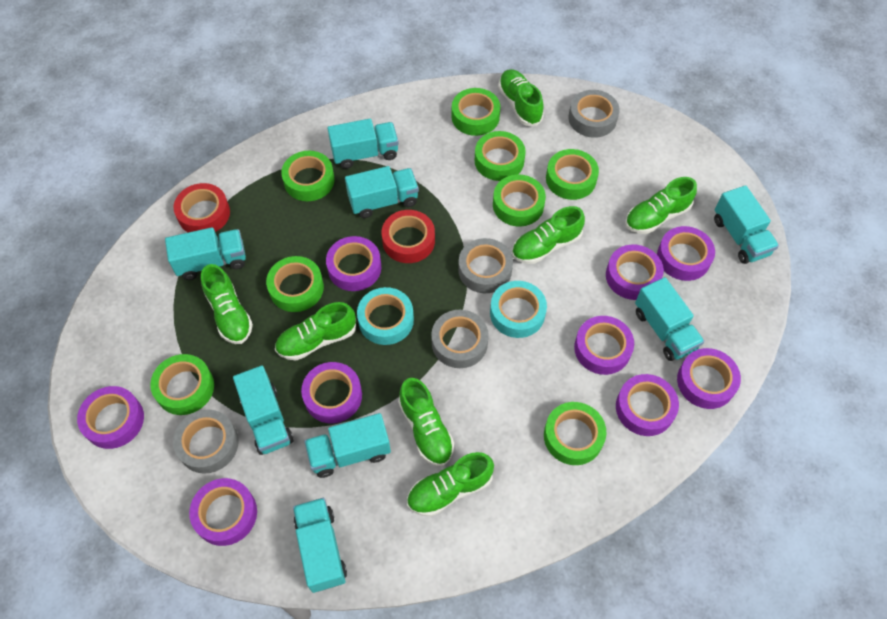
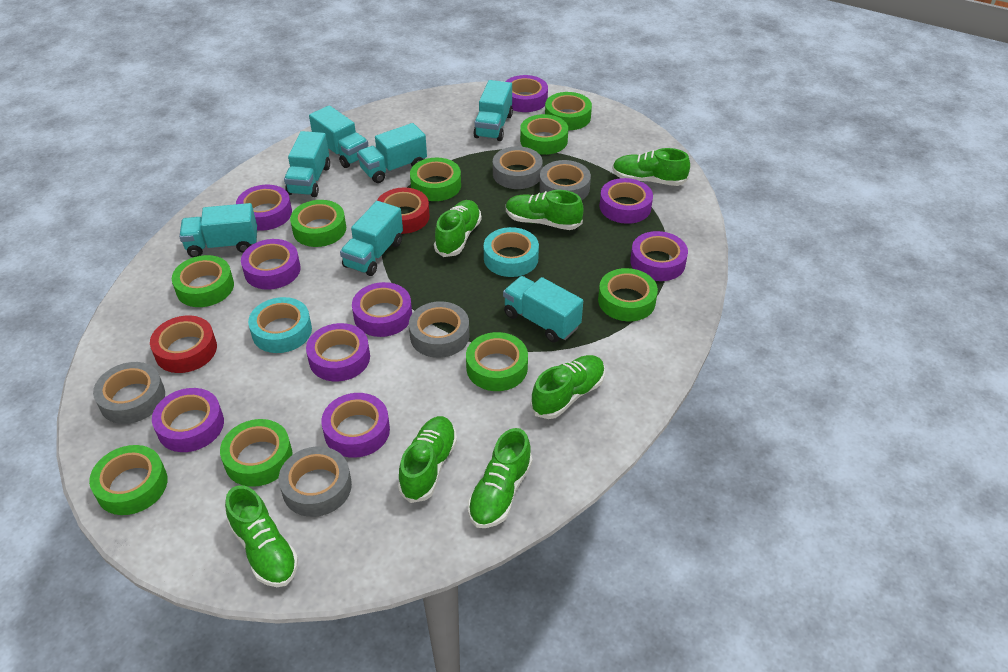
green tape: [150,354,214,415] [266,256,324,312] [281,151,335,201] [451,88,500,136] [475,131,526,181] [493,175,546,227] [544,402,607,465] [546,149,599,200] = 8 -> [89,445,168,515] [172,255,234,307] [220,419,293,487] [290,200,346,247] [410,158,461,201] [466,332,528,391] [520,114,568,155] [545,92,592,130] [598,268,658,321] = 9
grey tape: [173,410,239,474] [431,310,489,368] [458,238,513,293] [568,90,620,138] = 4 -> [93,362,165,424] [279,446,352,517] [409,301,469,358] [493,146,543,189] [539,160,591,200] = 5
turquoise truck: [165,227,246,280] [233,366,293,455] [293,498,347,593] [304,413,391,478] [327,119,399,169] [345,166,419,218] [635,277,704,361] [714,185,779,264] = 8 -> [179,203,257,257] [284,131,330,197] [309,105,368,168] [340,201,403,276] [357,123,427,183] [473,80,513,141] [503,276,583,342] = 7

